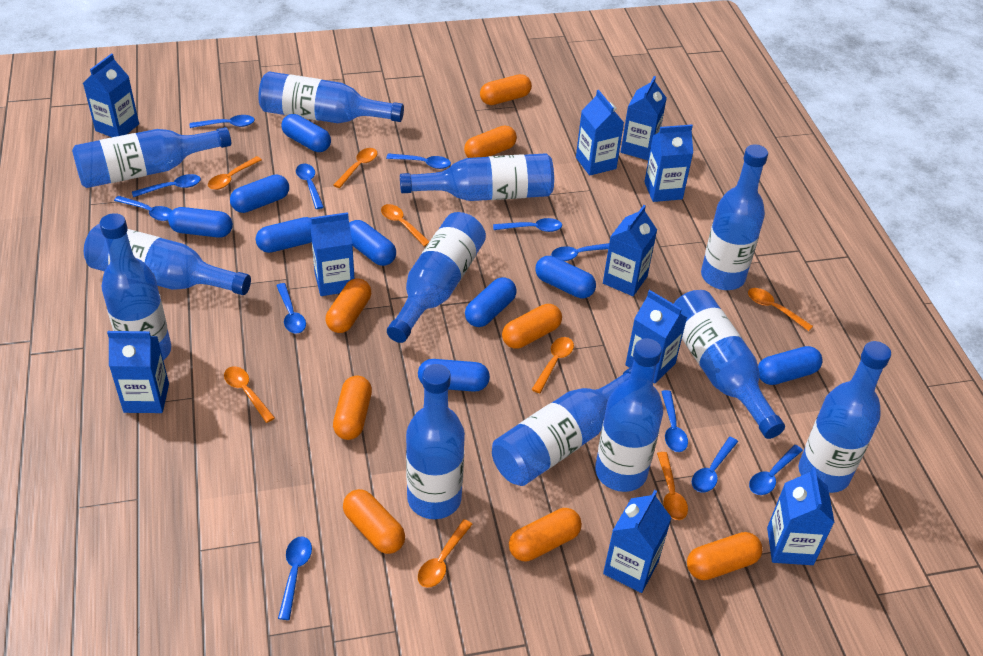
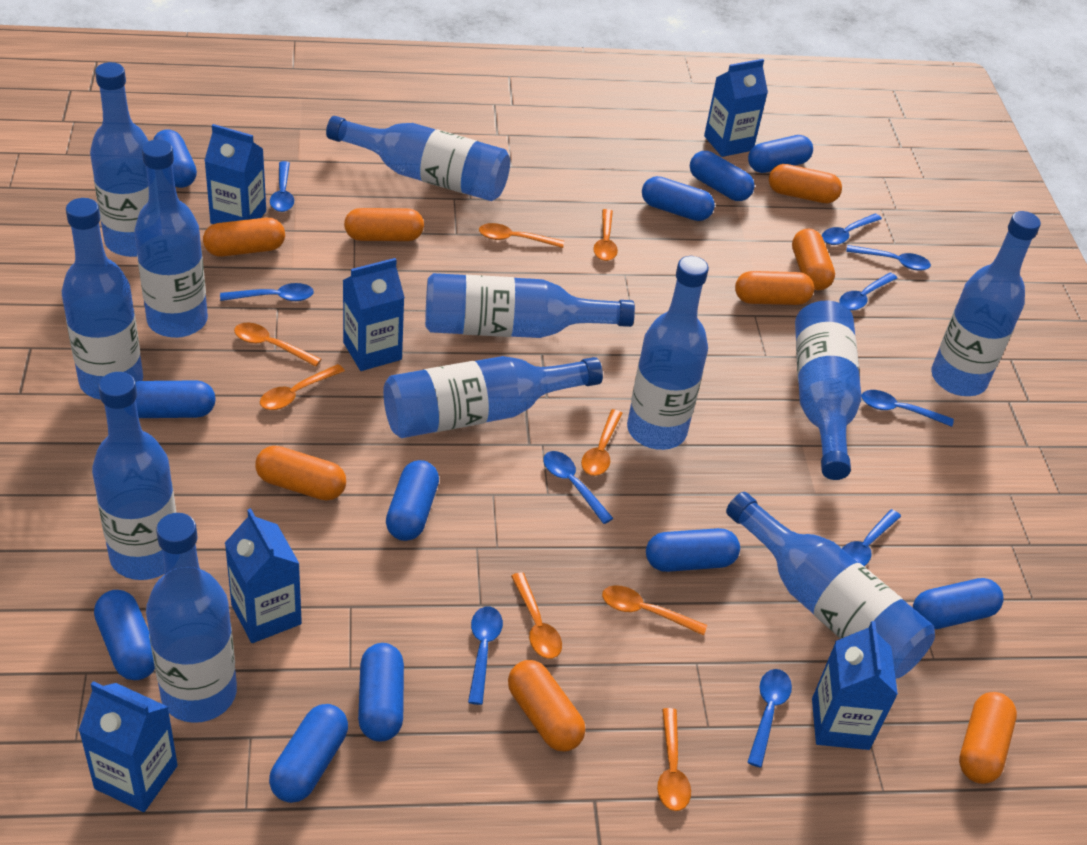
blue capsule: [168,207,233,238] [230,174,289,213] [256,217,312,253] [282,114,331,152] [349,220,396,266] [418,359,490,392] [465,277,517,327] [535,256,596,299] [758,346,823,385] = 9 -> [94,590,155,680] [136,380,215,418] [153,129,197,188] [269,704,348,803] [358,643,404,742] [386,460,439,541] [642,176,715,221] [646,528,740,572] [690,151,754,201] [748,135,813,173] [913,578,1004,629] = 11
blue carton: [83,53,139,137] [107,331,169,413] [310,212,354,296] [576,90,624,176] [603,205,657,296] [603,490,672,593] [621,76,667,160] [625,290,687,384] [644,125,693,202] [767,467,835,565] = 10 -> [78,681,178,812] [204,124,266,224] [225,508,302,643] [343,258,405,371] [704,59,768,157] [812,621,898,750] = 6
blue spoon: [114,196,172,221] [132,174,201,197] [190,115,255,128] [276,283,306,334] [278,537,312,620] [296,164,324,209] [386,153,451,169] [493,218,562,232] [551,243,609,261] [661,390,688,452] [692,437,738,493] [749,445,803,495] = 12 -> [220,283,314,301] [270,161,294,212] [468,606,503,705] [543,451,614,524] [747,669,792,768] [822,213,882,245] [839,272,897,311] [842,509,901,566] [846,245,931,271] [861,390,954,427] = 10

